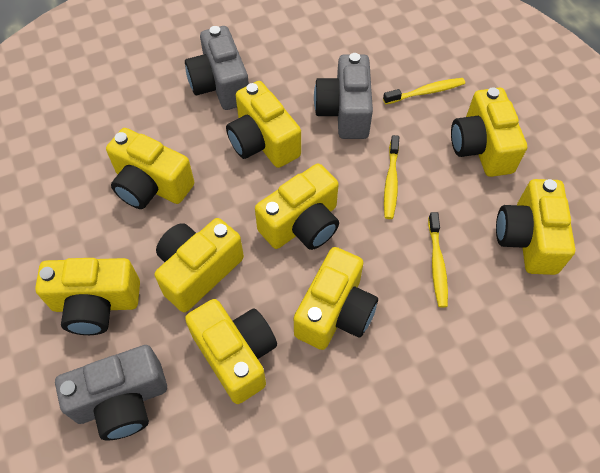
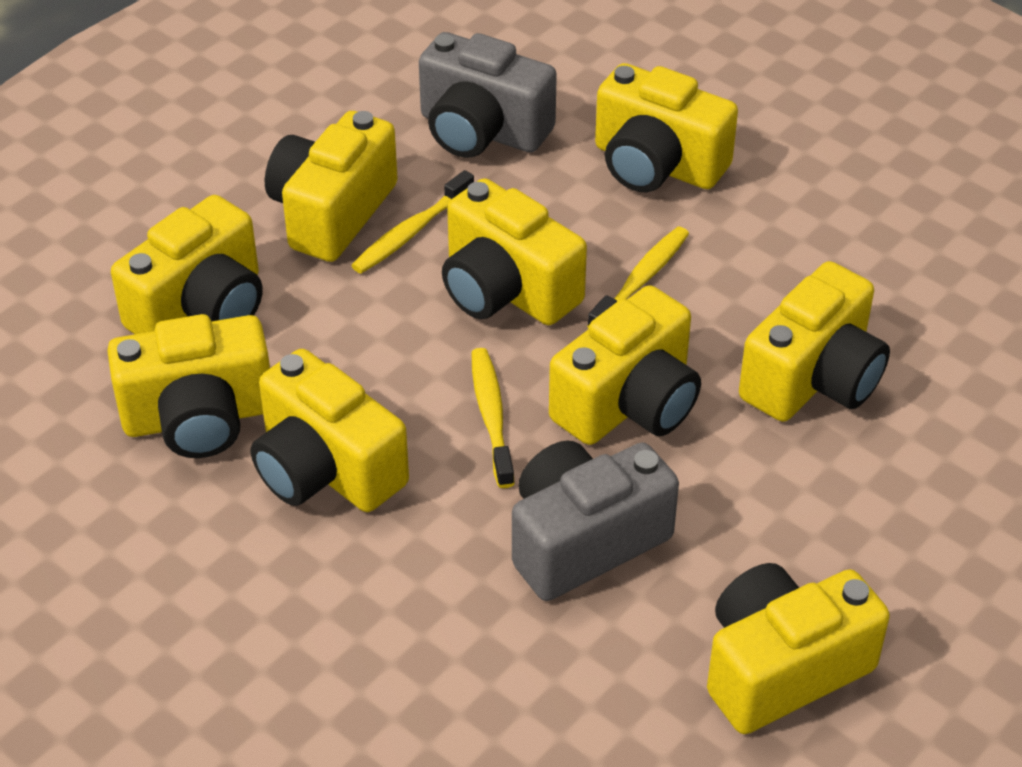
grey camera: [55,345,167,440] [185,26,249,110] [314,53,373,139] = 3 -> [419,32,557,158] [512,441,679,601] = 2

